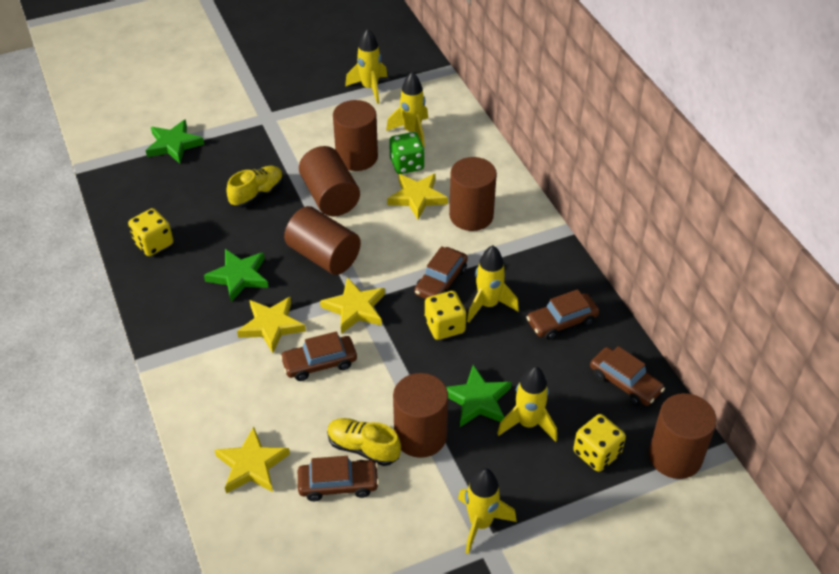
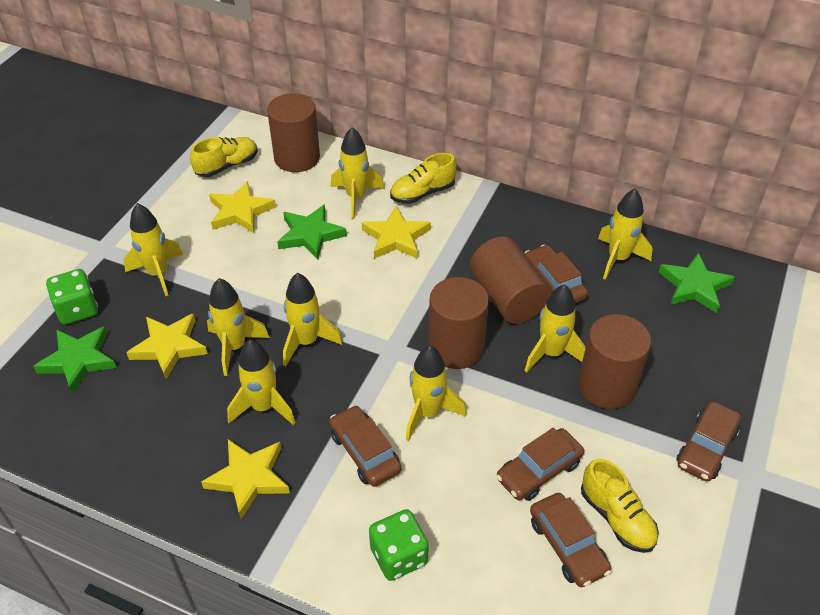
brown cylinder: [284,206,361,275] [299,146,360,216] [333,100,378,171] [393,373,448,458] [449,157,497,231] [649,393,717,479] = 6 -> [267,93,320,172] [428,277,489,369] [470,236,552,324] [578,314,651,409] = 4
green dice: [389,132,425,174] = 1 -> [46,269,98,325] [369,509,429,581] = 2
yellow dice: [128,208,173,256] [425,291,466,340] [573,414,626,472] = 3 -> none = 0
yellow rocket: [345,28,388,104] [386,72,428,147] [458,468,517,554] [467,245,519,323] [497,366,557,442] = 5 -> [124,203,183,296] [207,278,270,376] [227,340,295,425] [283,273,343,366] [331,127,384,219] [406,346,466,441] [524,284,586,373] [598,189,653,280] = 8
yellow shoe: [227,166,283,208] [327,418,401,466] = 2 -> [190,137,258,177] [390,153,457,204] [581,459,659,553] = 3

